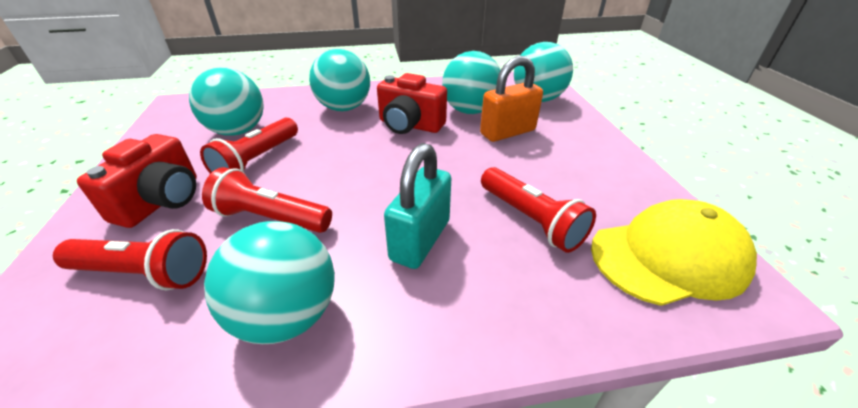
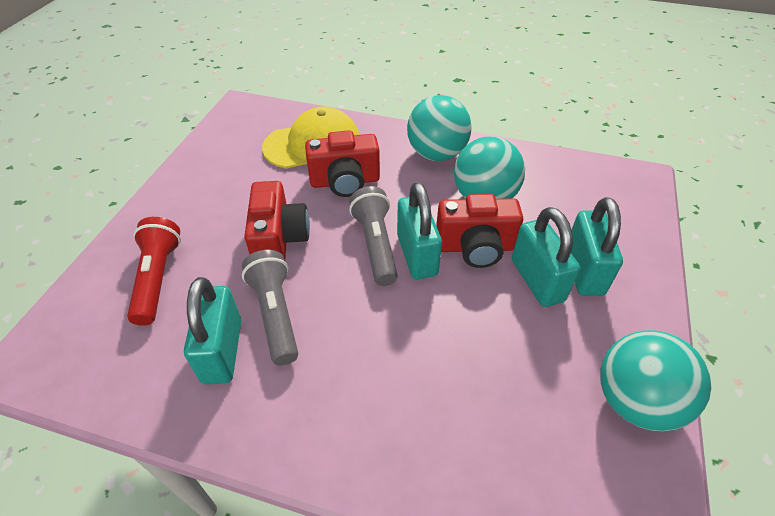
grey flashlight: none = 0 -> [242,250,298,366] [349,186,398,286] = 2
orange padlock: [480,56,543,142] = 1 -> none = 0
red camera: [77,134,197,228] [377,73,447,134] = 2 -> [244,181,310,259] [305,130,380,197] [436,194,523,268] = 3
red flashlight: [53,229,207,290] [200,118,298,174] [202,167,332,233] [481,167,596,253] = 4 -> [127,217,181,326] = 1
turquoise ball: [189,67,264,136] [204,221,335,344] [309,49,370,111] [442,51,501,114] [514,42,573,102] = 5 -> [407,95,472,161] [454,136,525,199] [600,330,711,432] = 3
turquoise padlock: [384,143,451,269] = 1 -> [184,277,242,384] [397,182,442,280] [512,207,580,307] [571,197,623,296] = 4

